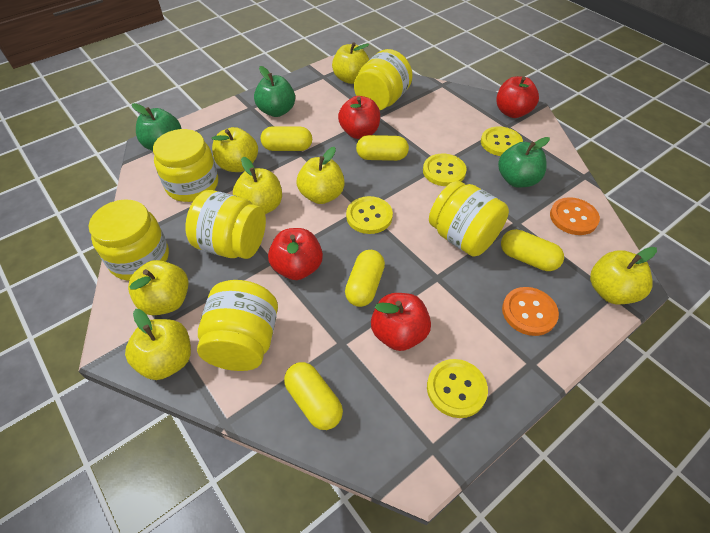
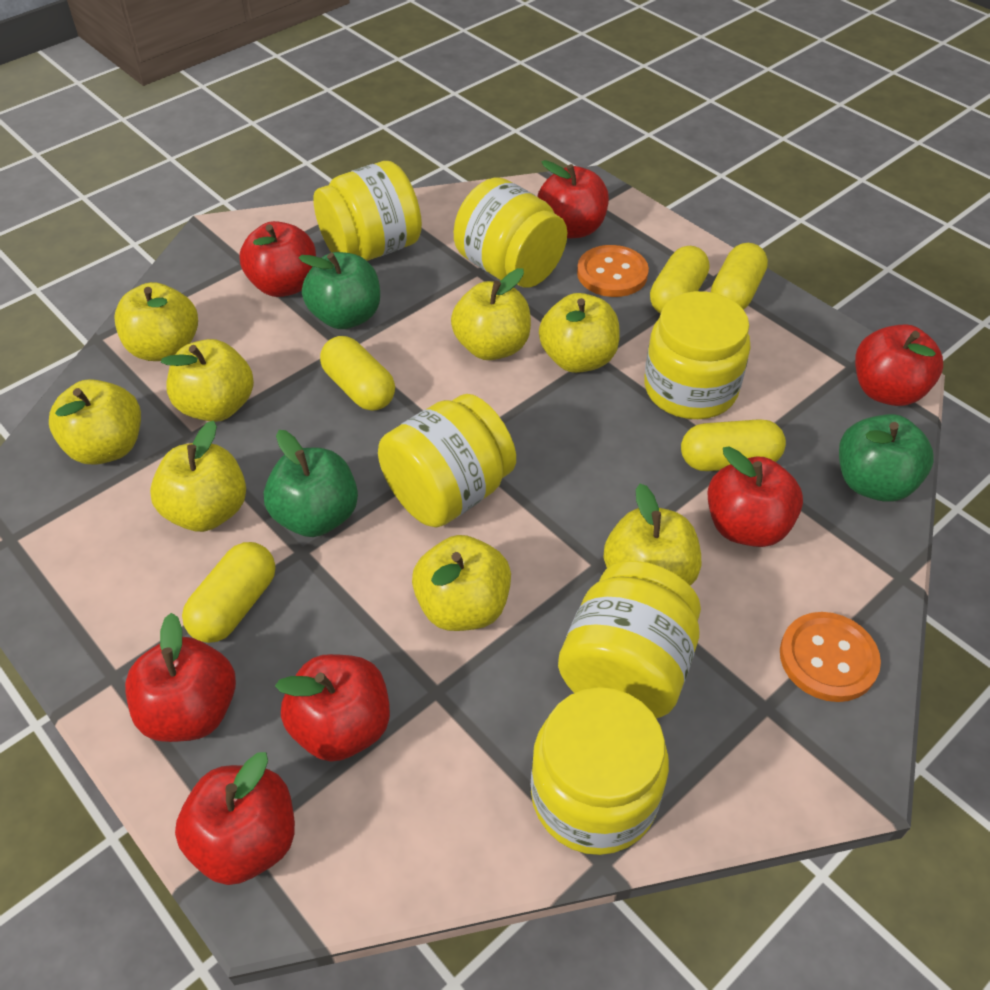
red apple: [268,228,323,280] [338,96,380,139] [371,293,431,351] [496,76,539,118] = 4 -> [125,613,236,742] [175,752,295,885] [239,221,316,297] [275,654,390,762] [537,160,609,238] [707,447,803,547] [855,324,943,406] = 7
yellow apple: [125,309,191,380] [128,260,189,315] [212,127,258,172] [233,157,282,214] [297,147,345,204] [332,42,369,84] [590,247,657,304] = 7 -> [49,379,141,465] [114,282,198,361] [150,421,246,532] [161,339,254,422] [412,535,511,631] [451,268,531,360] [539,293,620,373] [604,484,701,586] = 8
yellow button: [346,196,393,234] [423,154,467,186] [427,359,488,418] [481,126,523,156] = 4 -> none = 0

